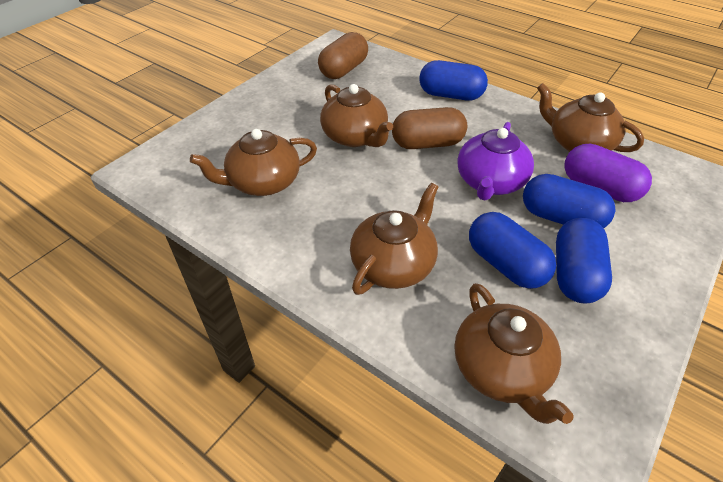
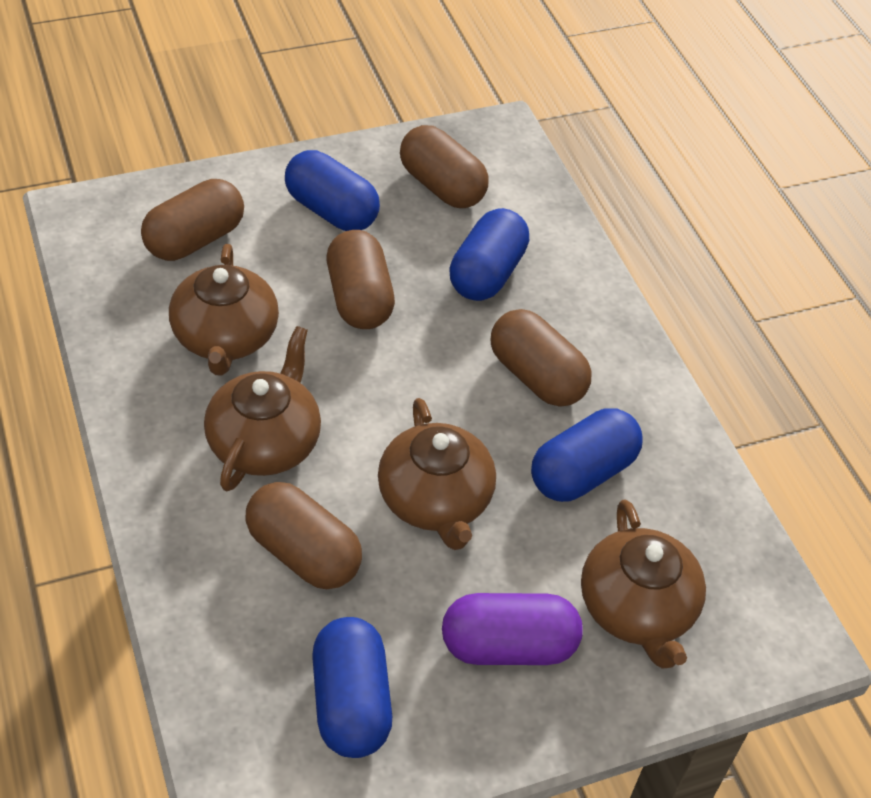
brown capsule: [318,32,368,79] [392,107,467,149] = 2 -> [141,179,244,261] [246,482,362,589] [327,230,395,329] [400,125,489,208] [491,309,592,407] = 5
brown teapot: [190,129,317,196] [320,84,393,147] [350,183,438,295] [455,283,574,424] [537,83,644,152] = 5 -> [169,244,279,375] [204,326,321,491] [378,398,496,550] [581,499,706,669] = 4
purple teapot: [457,122,534,201] = 1 -> none = 0

